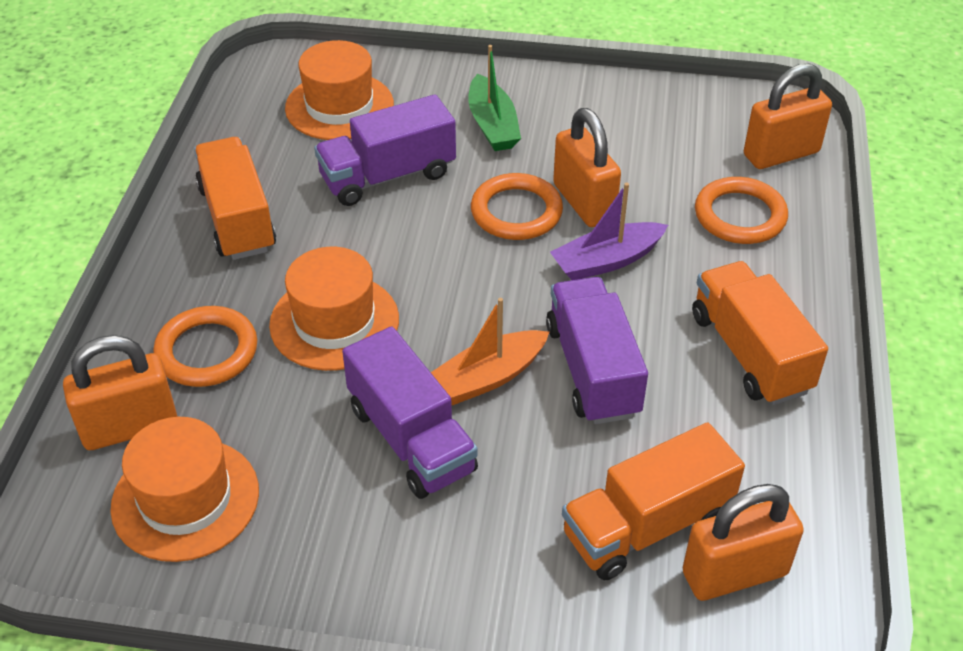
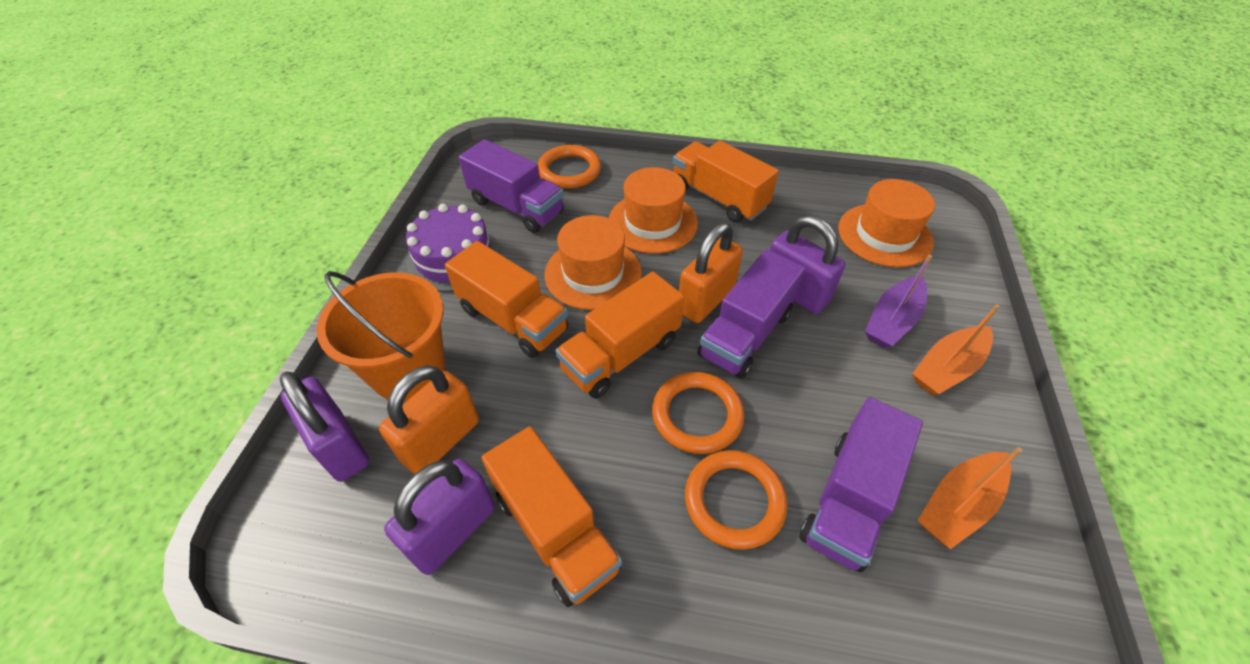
green boat: [468,45,521,151] = 1 -> none = 0
orange boat: [431,298,549,405] = 1 -> [912,304,1000,395] [918,447,1022,549] = 2
orange bucket: none = 0 -> [316,271,445,401] = 1
orange padlock: [63,335,178,450] [553,108,621,227] [683,484,804,601] [744,63,832,169] = 4 -> [379,365,479,474] [679,223,743,323] = 2
orange truck: [194,137,276,260] [562,422,745,580] [692,261,828,405] = 3 -> [445,241,568,358] [482,426,622,607] [556,272,685,399] [673,141,779,222] = 4
purple cake: none = 0 -> [406,204,500,292] = 1
purple padlock: none = 0 -> [280,372,369,482] [384,459,495,575] [770,216,845,314] = 3

